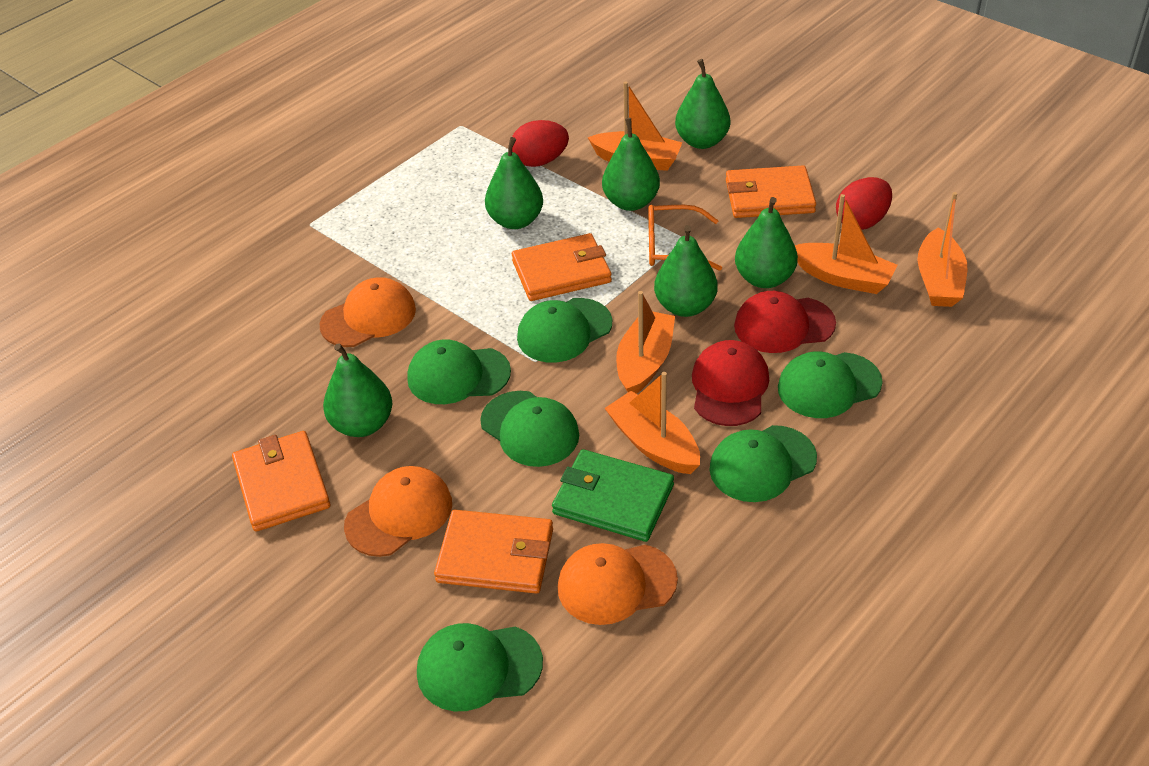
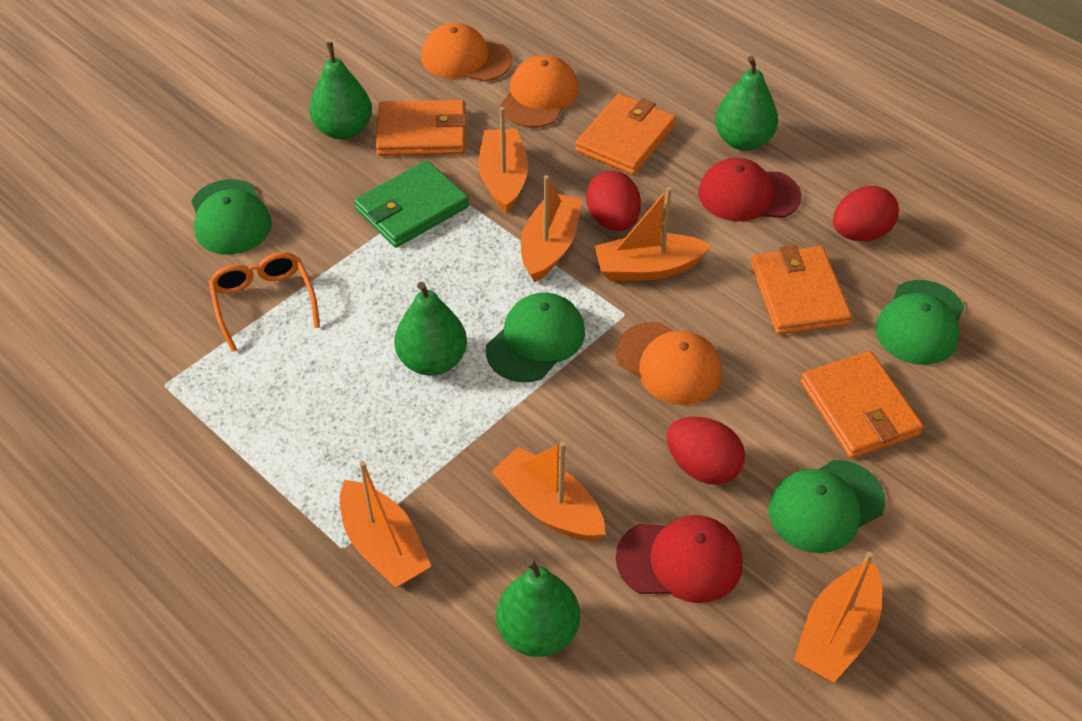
green cap: [407,340,511,404] [417,623,543,711] [480,391,579,467] [517,298,612,362] [709,425,817,502] [778,351,882,418] = 6 -> [192,179,272,255] [486,292,585,382] [769,460,885,553] [875,280,964,365] = 4
green pear: [323,343,392,437] [485,137,543,229] [602,118,660,211] [654,225,718,317] [675,59,730,149] [735,197,798,288] = 6 -> [309,42,372,140] [394,282,467,376] [496,558,580,657] [715,56,778,151] = 4
orange boat: [587,81,683,171] [605,372,700,474] [616,291,675,394] [795,194,898,294] [917,192,967,307] = 5 -> [340,461,431,587] [478,107,528,213] [491,441,606,541] [521,175,581,283] [594,187,711,281] [794,552,882,683] = 6
red egg: [512,120,569,167] [836,177,892,230] = 2 -> [586,170,641,231] [667,417,745,485] [833,186,899,241] = 3

